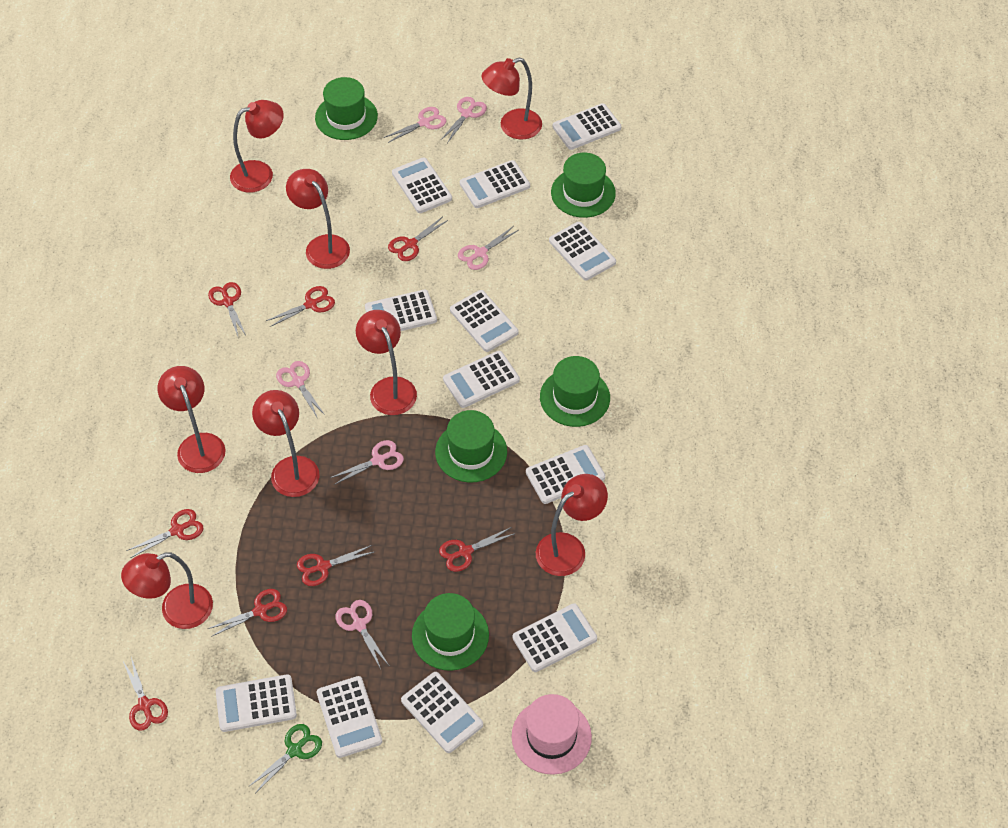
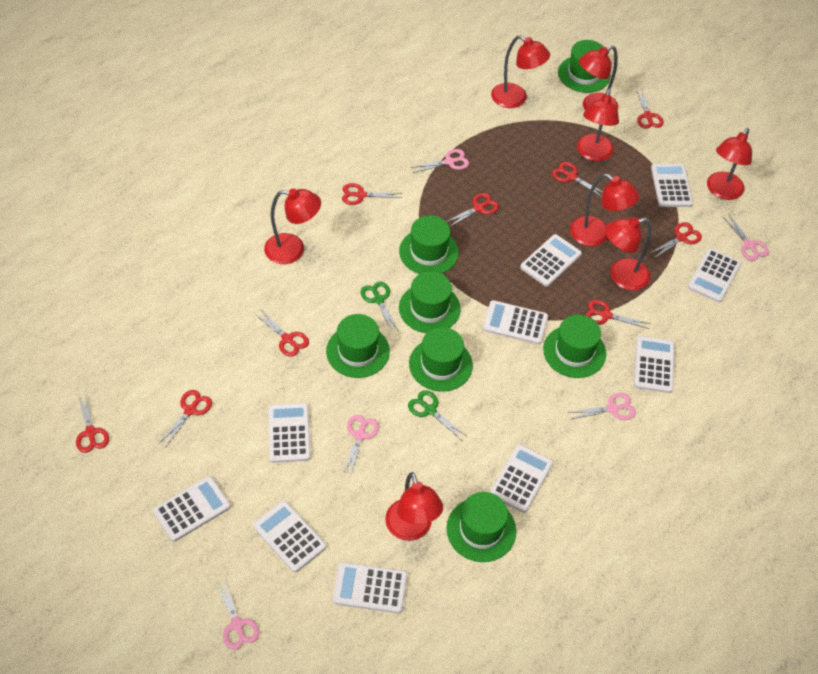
green hat: [315,77,378,140] [412,593,489,671] [435,410,507,483] [540,356,610,427] [551,153,616,218] = 5 -> [326,314,390,378] [399,216,459,274] [399,271,461,333] [409,327,473,392] [446,492,516,562] [543,315,606,378] [558,40,611,93] = 7
green scissors: [248,724,322,792] = 1 -> [361,282,399,332] [408,390,468,440] = 2
pink hat: [512,694,592,775] = 1 -> none = 0
pink scissors: [276,361,325,417] [330,440,404,485] [335,600,388,669] [384,107,446,143] [441,97,487,143] [458,226,518,270] = 6 -> [216,579,259,650] [342,415,379,476] [411,149,469,173] [569,393,636,420] [723,215,769,261] = 5
red scissors: [123,657,168,731] [126,509,203,558] [208,282,246,336] [208,589,287,637] [266,286,335,327] [297,545,374,586] [388,217,448,261] [439,527,514,572] = 8 -> [76,395,109,453] [158,390,212,446] [255,309,309,357] [342,183,402,205] [446,193,499,227] [552,162,603,197] [585,300,650,329] [636,89,664,129] [649,222,702,258] = 9
white calculator: [216,674,297,732] [317,676,382,758] [365,290,437,331] [392,157,452,213] [401,672,483,753] [443,351,520,408] [450,290,518,352] [460,160,530,208] [513,603,597,672] [526,445,605,504] [549,222,616,280] [553,103,622,150] = 12 -> [153,476,231,542] [253,501,326,573] [268,403,311,463] [333,562,407,613] [483,300,548,345] [490,444,553,513] [520,234,582,287] [634,336,675,393] [651,164,693,207] [688,248,741,303] = 10

